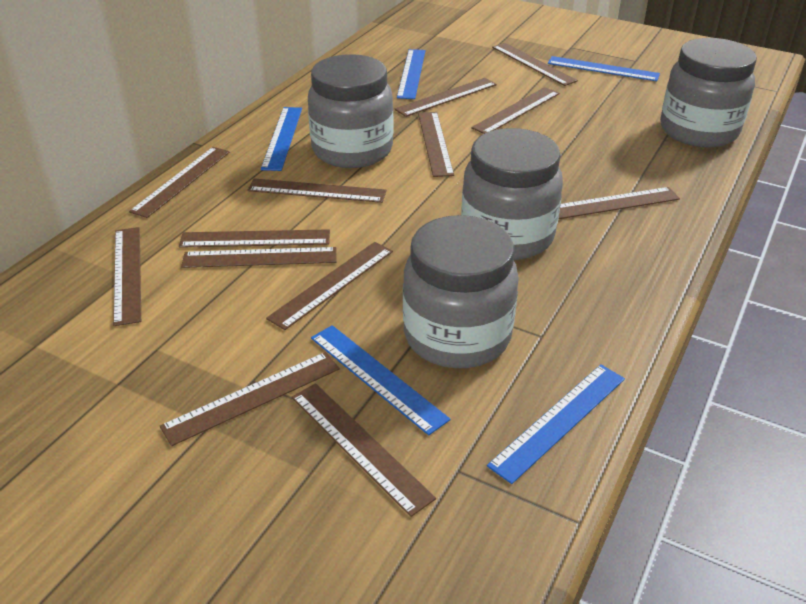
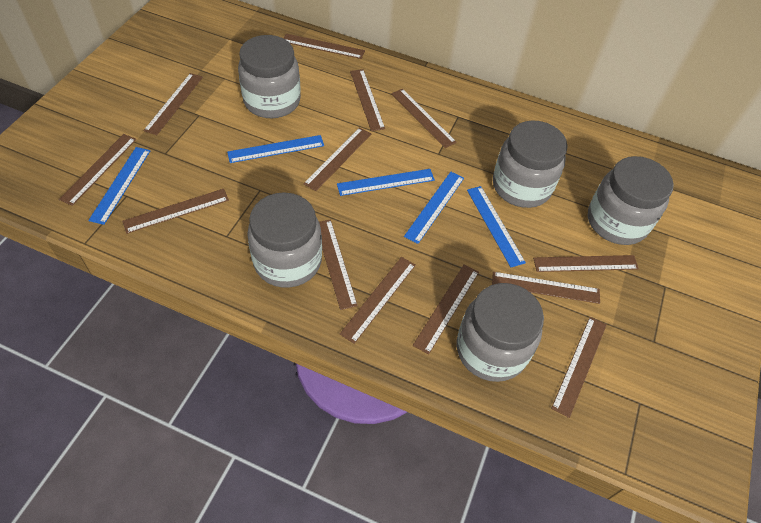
grey jar: [308,54,394,168] [403,215,519,368] [461,128,563,260] [660,38,757,148] = 4 -> [238,35,301,118] [247,192,322,288] [457,283,544,382] [493,120,568,208] [588,156,674,245] = 5

